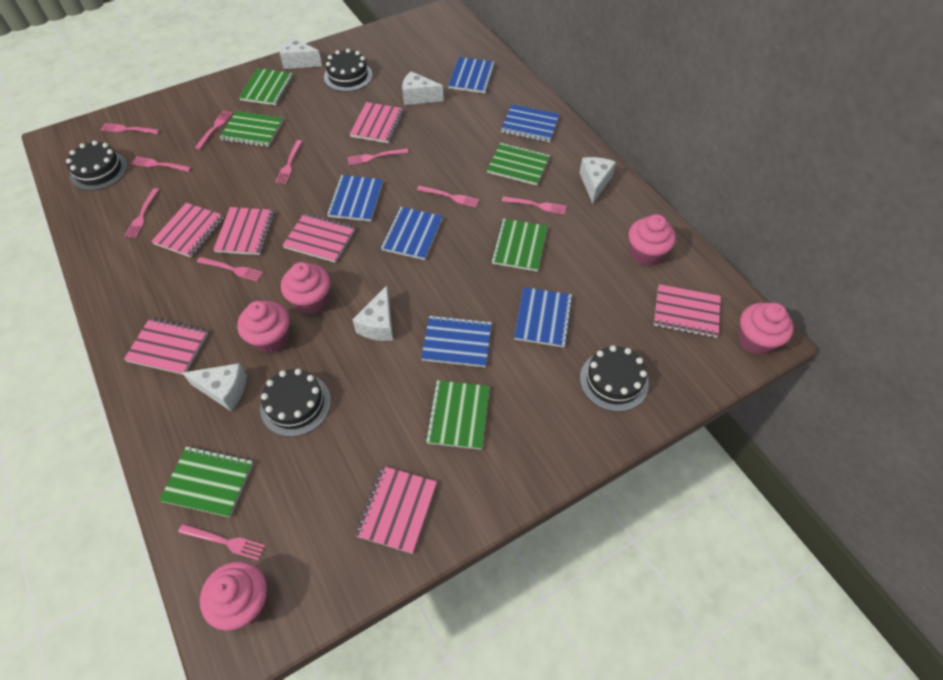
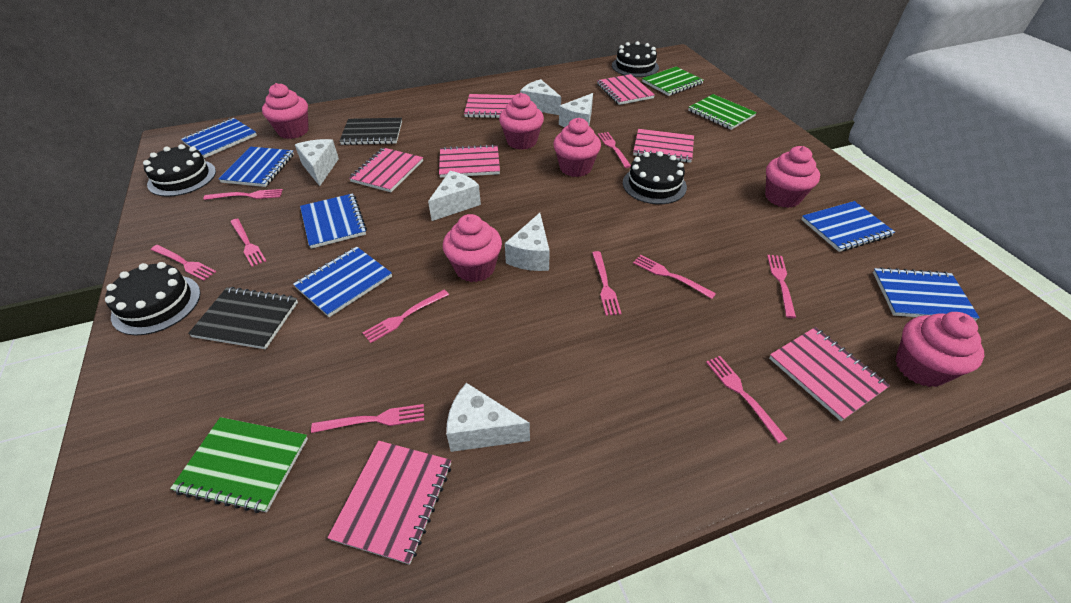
black notebook: none = 0 -> [188,287,298,349] [339,118,402,145] = 2
green notebook: [159,446,253,517] [220,111,283,147] [239,68,293,105] [425,380,490,450] [487,143,550,186] [491,218,548,272] = 6 -> [170,417,308,513] [642,66,704,96] [688,94,757,130] = 3
pink cupcake: [200,561,267,631] [237,301,289,353] [281,262,330,314] [628,214,676,266] [738,302,794,355] = 5 -> [262,83,309,139] [443,214,502,282] [499,93,544,150] [553,118,601,177] [765,146,820,208] [895,312,984,387] = 6
white cheese: [182,363,247,411] [280,37,322,69] [352,285,393,341] [402,71,444,105] [580,157,616,204] = 5 -> [295,139,339,186] [428,171,481,221] [446,383,530,452] [505,213,550,271] [520,79,561,115] [559,93,593,128] = 6

